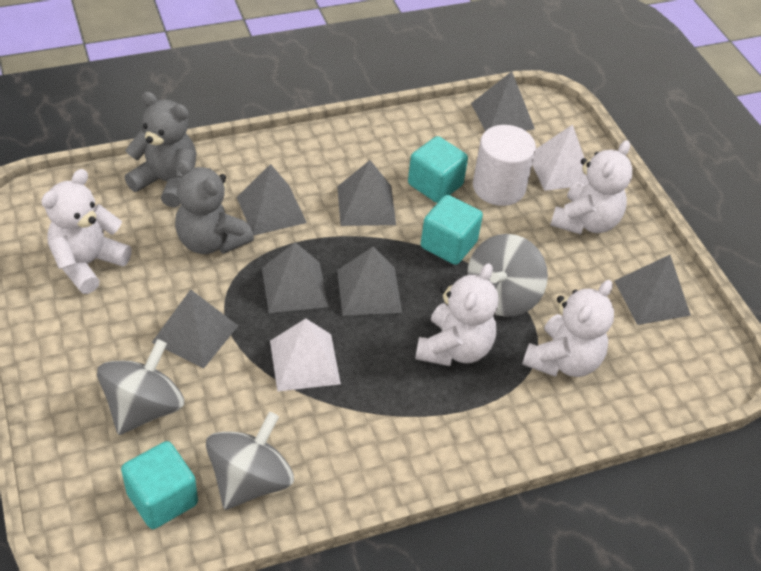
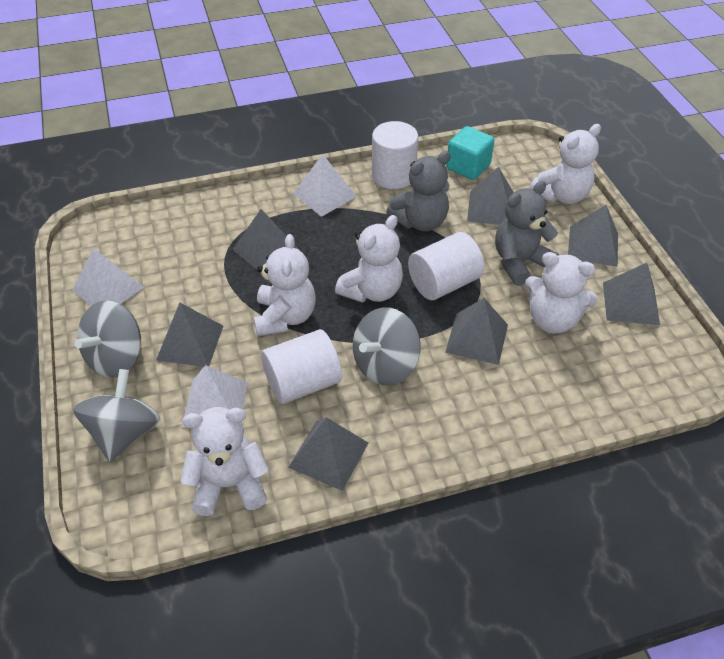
turquoise cube: [121,441,198,529] [408,136,468,203] [421,195,483,265] = 3 -> [446,126,495,180] = 1
white cylinder: [473,125,536,206] = 1 -> [261,329,342,404] [372,121,418,189] [408,232,484,300] = 3
white pyramid: [270,318,341,392] [532,125,589,191] = 2 -> [72,248,144,306] [182,365,248,427] [293,154,356,217] = 3
white teddy bear: [41,169,132,294] [415,263,499,366] [522,280,614,377] [550,140,633,234] = 4 -> [181,407,269,516] [254,234,316,336] [335,215,403,303] [525,252,598,334] [529,124,601,204] = 5

